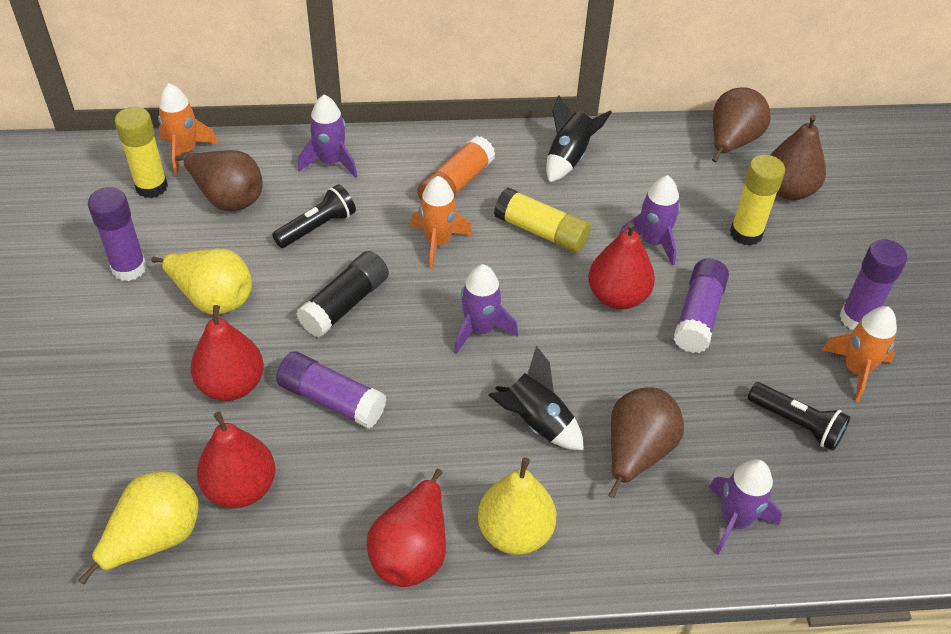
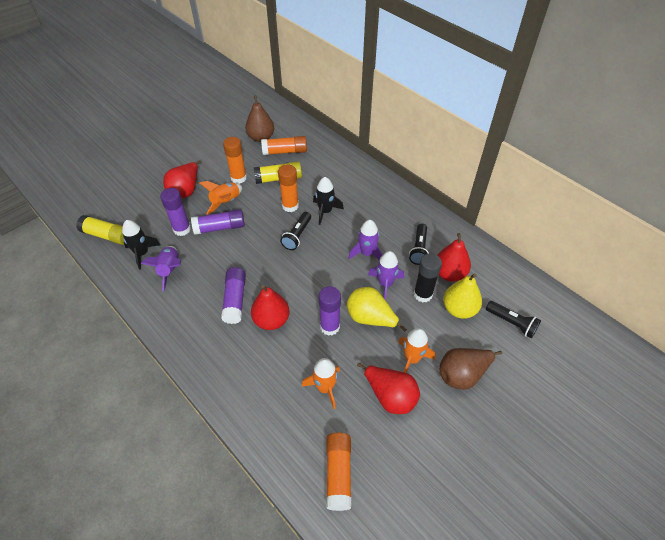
black flashlight: [272,184,356,248] [748,382,850,451] = 2 -> [280,212,311,250] [409,224,429,265] [486,301,541,338] = 3
brown pear: [175,150,263,211] [608,387,684,498] [712,87,771,162] [771,115,826,200] = 4 -> [245,96,274,142] [439,348,502,390] = 2
orange glue stick: [417,136,495,200] = 1 -> [223,137,247,184] [261,136,307,155] [278,164,299,212] [326,432,352,511] = 4
purple rocket: [298,95,357,177] [454,264,518,354] [619,175,680,266] [709,459,782,555] = 4 -> [141,246,181,291] [348,220,382,260] [368,251,404,300] = 3
yellow glue stick: [115,107,168,198] [494,187,591,253] [730,155,785,246] = 3 -> [76,215,124,245] [254,161,302,184] = 2
yellow pear: [78,472,198,585] [151,249,252,315] [478,457,556,555] = 3 -> [347,287,407,332] [443,273,482,319] = 2

